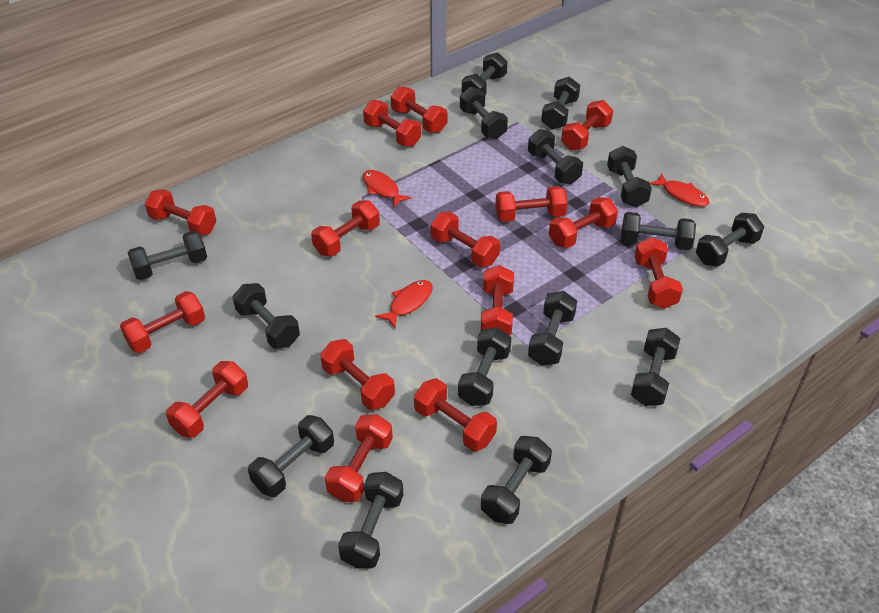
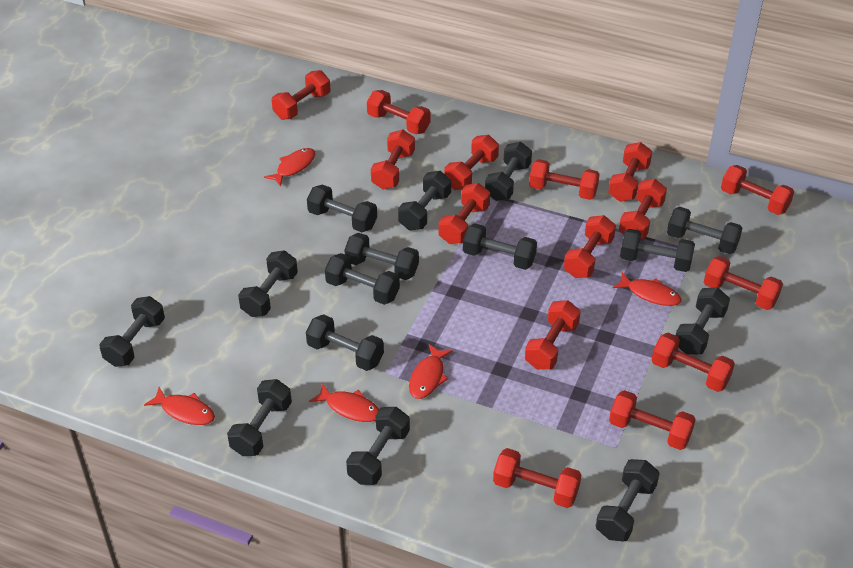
red fish: [362,170,412,207] [375,280,433,328] [650,173,710,207] = 3 -> [144,387,215,425] [264,148,315,187] [309,383,379,422] [409,344,453,399] [613,272,681,306] = 5

